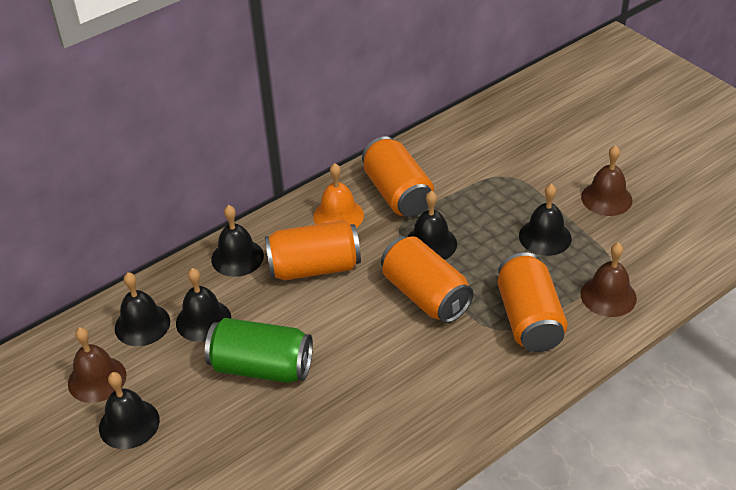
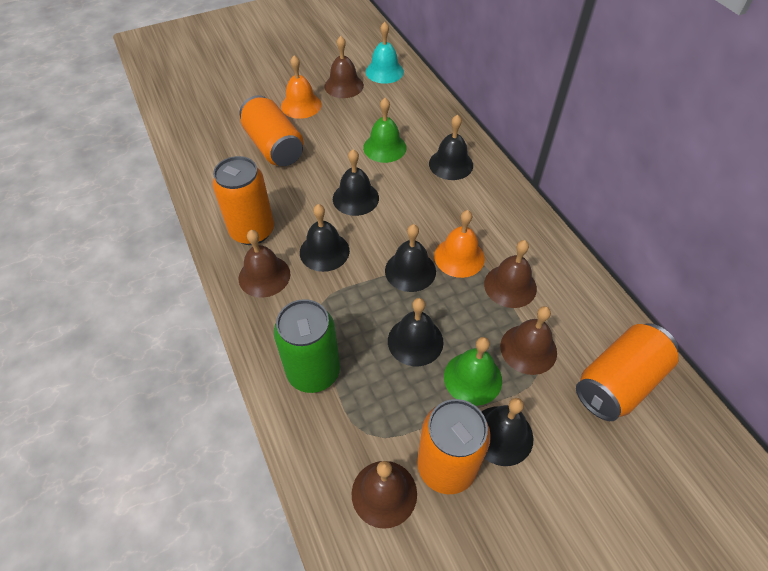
brown bell: [68,327,126,403] [581,145,632,216] [581,242,637,317] = 3 -> [239,230,290,298] [324,36,364,98] [352,461,417,529] [484,240,537,308] [500,306,557,375] = 5
green bell: none = 0 -> [363,98,407,163] [444,337,502,406] = 2
orange bell: [313,163,364,228] = 1 -> [281,55,322,119] [434,210,485,278] = 2
turquoise bell: none = 0 -> [366,22,404,84] = 1

